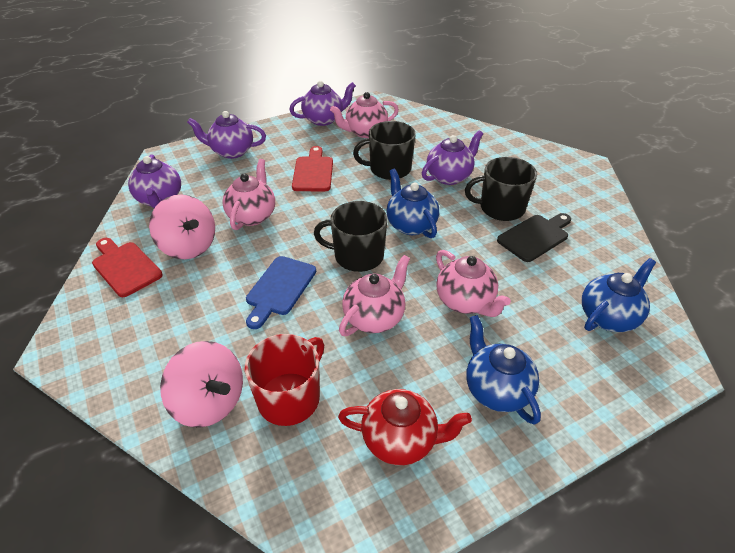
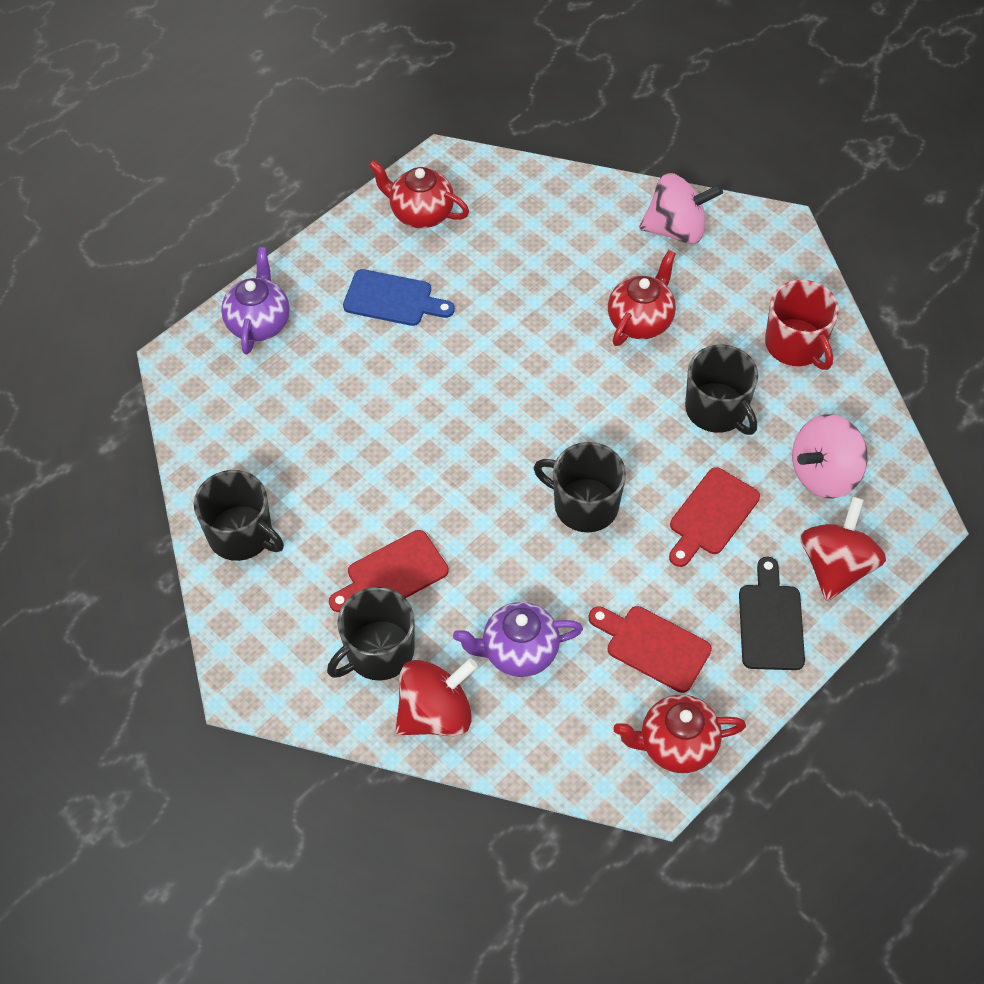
black mug: [314,201,387,272] [353,121,416,180] [465,157,537,221] = 3 -> [194,470,284,561] [327,587,414,681] [533,442,626,533] [685,345,758,435] = 4
blue teapot: [386,169,439,238] [466,315,541,425] [582,258,656,332] = 3 -> none = 0
pink teapot: [222,159,275,230] [330,92,399,138] [339,255,410,336] [436,250,511,317] = 4 -> none = 0
purple teapot: [128,154,181,208] [187,111,266,159] [289,81,356,126] [422,130,483,185] = 4 -> [221,247,290,354] [453,602,583,677] = 2
red cutting board: [92,238,163,297] [292,146,333,191] = 2 -> [329,530,449,612] [589,606,712,693] [669,467,760,567] = 3
red spinning top: none = 0 -> [395,658,478,736] [800,497,886,601] = 2
red teapot: [338,389,472,465] = 1 -> [368,160,469,229] [608,250,676,346] [613,695,746,773] = 3

